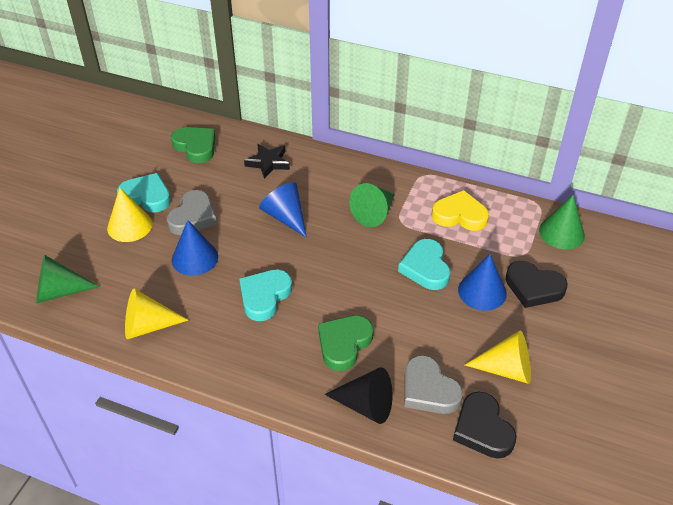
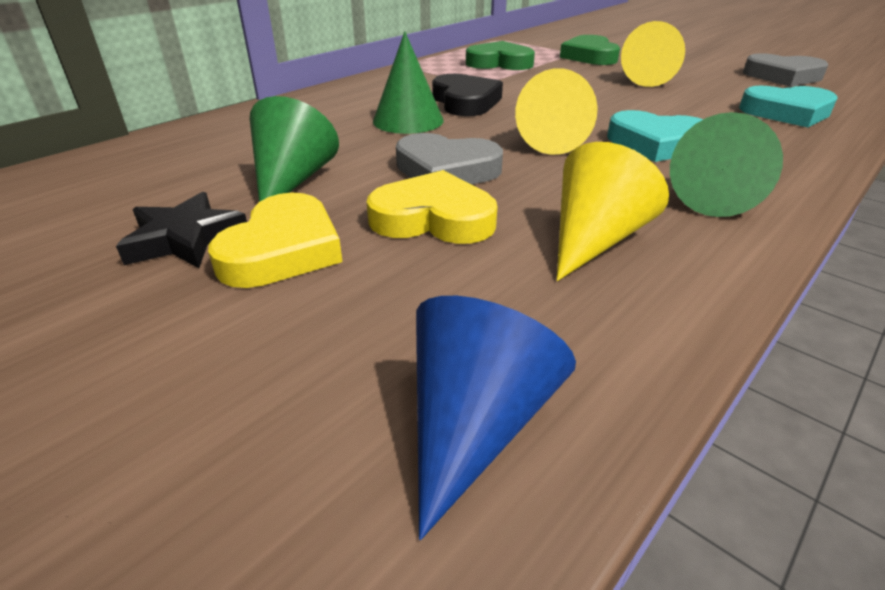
black cone: [324,367,393,424] = 1 -> none = 0
black heart: [453,392,517,459] [505,261,568,308] = 2 -> [432,74,503,116] = 1
blue cone: [172,220,218,276] [259,182,307,238] [458,254,507,311] = 3 -> [416,296,576,540] = 1
turquoise heart: [117,173,171,213] [239,269,292,321] [398,239,450,290] = 3 -> [607,110,703,162] [739,86,838,127] = 2
yellow heart: [432,190,489,231] = 1 -> [208,193,343,288] [367,170,498,244] = 2

